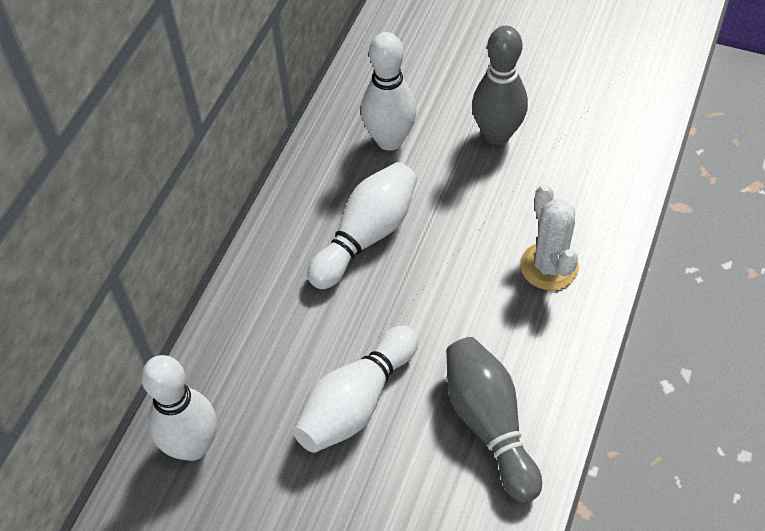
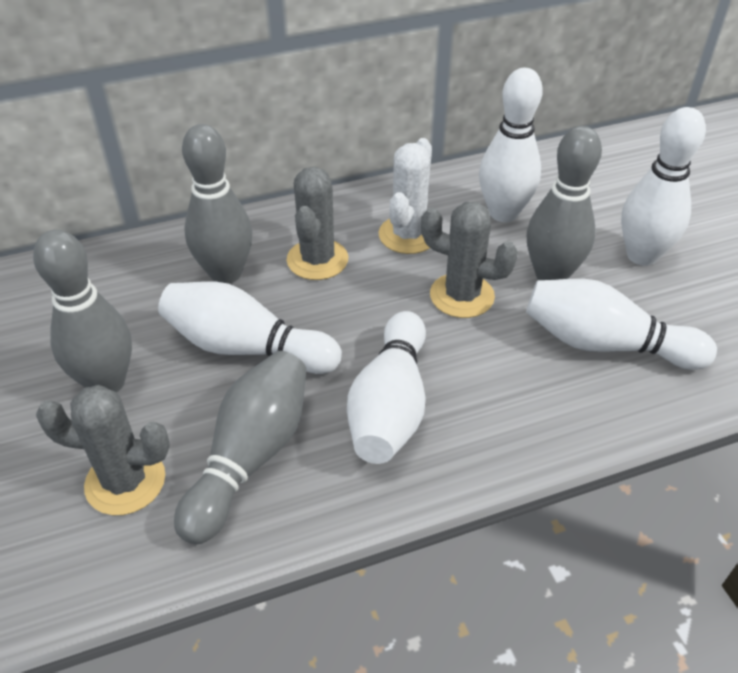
grey bowling pin: [446,337,542,503] [472,26,528,145] = 2 -> [33,230,132,393] [174,351,307,544] [182,124,252,284] [527,126,602,280] = 4
grey cactus: none = 0 -> [36,385,170,515] [286,167,348,280] [421,202,518,318] = 3
white bowling pin: [141,355,217,461] [293,326,418,453] [307,162,417,289] [361,32,417,151] = 4 -> [158,282,342,374] [347,311,426,464] [479,68,543,222] [526,279,717,370] [621,107,706,266] = 5

